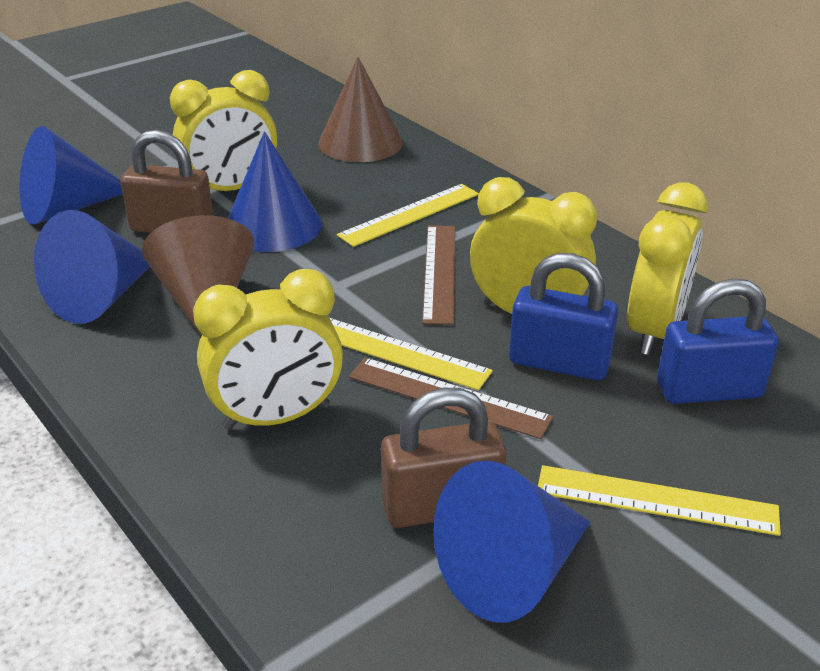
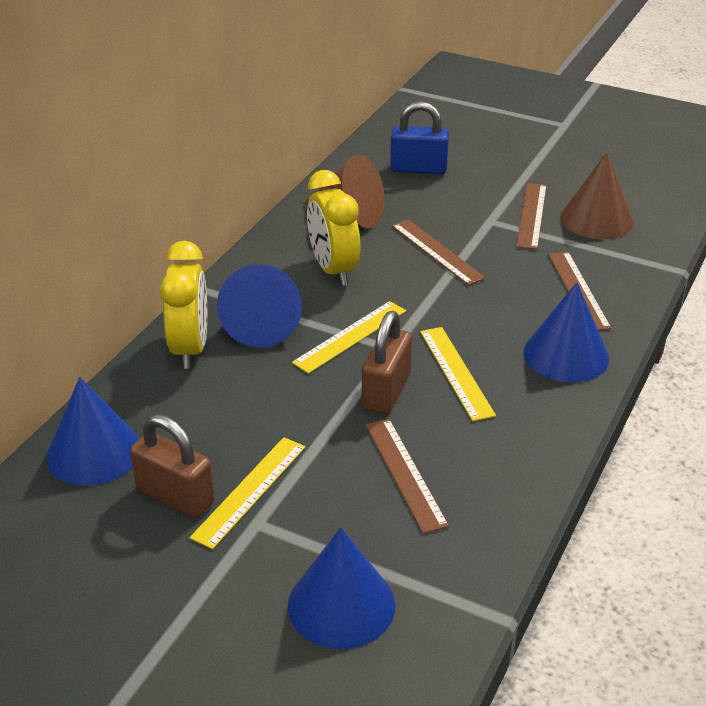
blue padlock: [509,253,618,380] [657,278,779,404] = 2 -> [390,101,449,175] = 1
brown ruler: [349,357,553,439] [422,225,455,325] = 2 -> [366,419,449,534] [392,219,485,285] [516,183,547,250] [548,252,611,331] = 4
yellow clock: [170,70,277,191] [193,269,343,430] [470,177,597,314] [627,182,708,355] = 4 -> [160,241,207,369] [307,170,361,286] = 2

